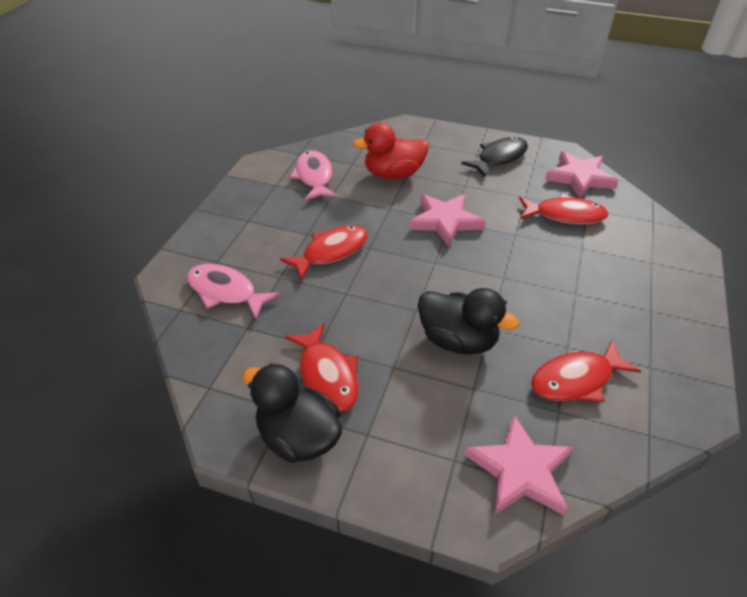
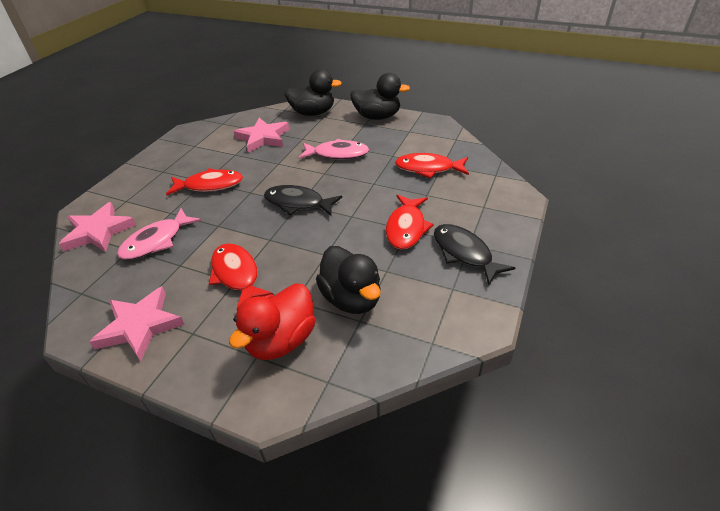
black duck: [243,363,342,463] [418,288,519,355] = 2 -> [284,69,342,116] [316,246,381,314] [350,73,410,120] = 3
black fish: [461,137,528,177] = 1 -> [264,185,342,216] [434,224,516,285] = 2

